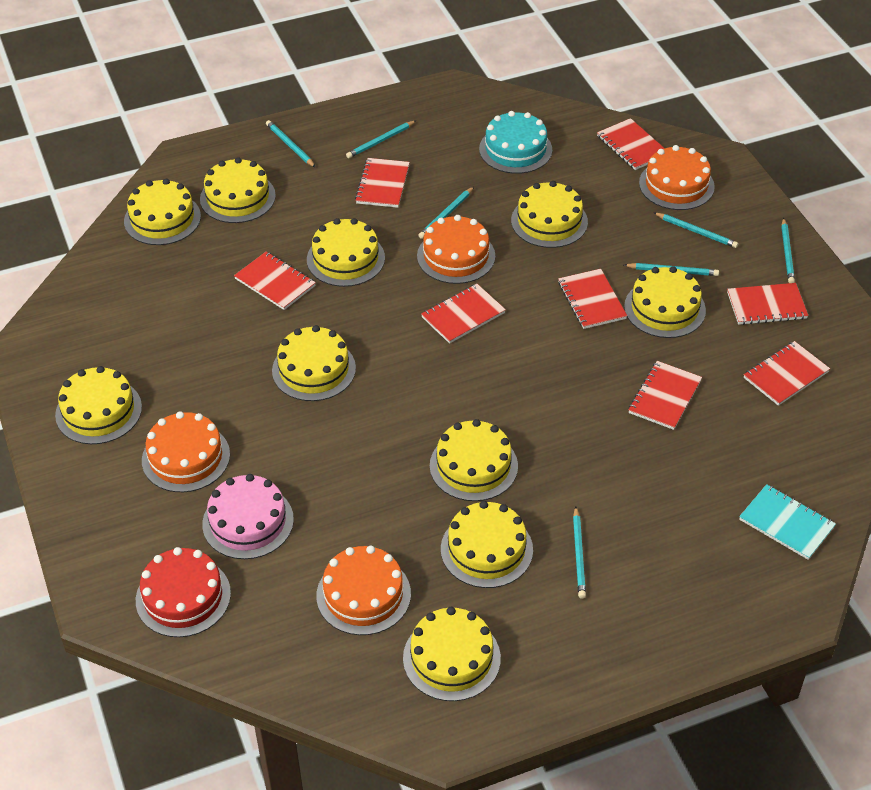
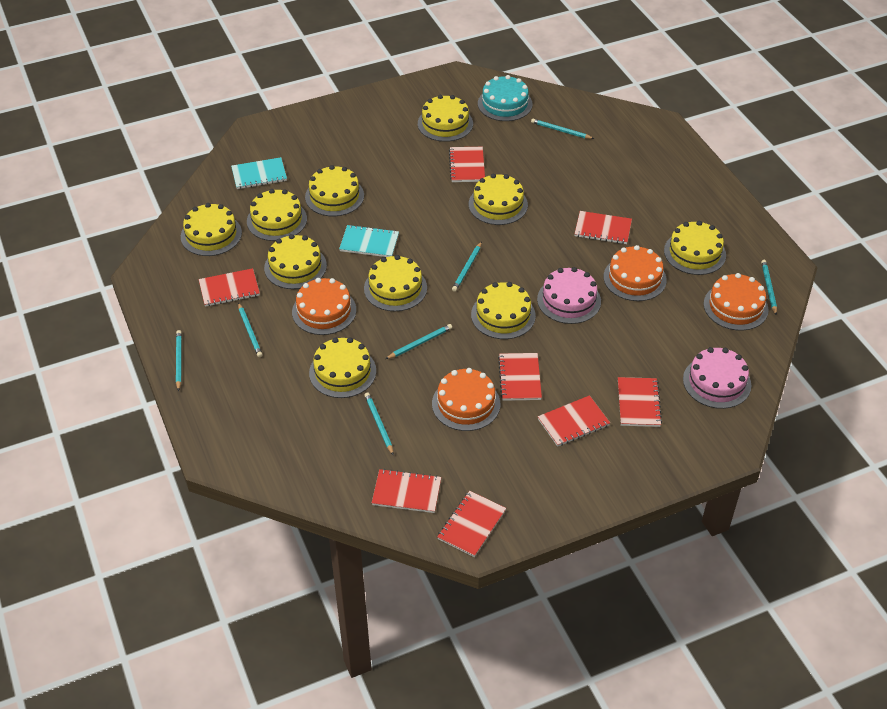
pink cake: [202,474,294,559] = 1 -> [537,267,601,324] [683,347,751,409] = 2
red cake: [136,547,231,637] = 1 -> none = 0
turquoise notebook: [739,484,836,560] = 1 -> [231,157,287,189] [339,225,399,257] = 2

